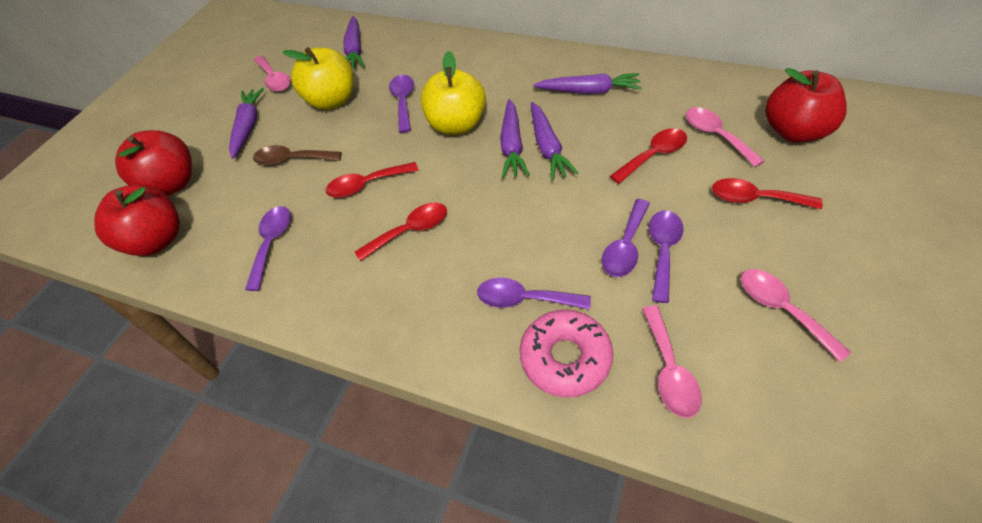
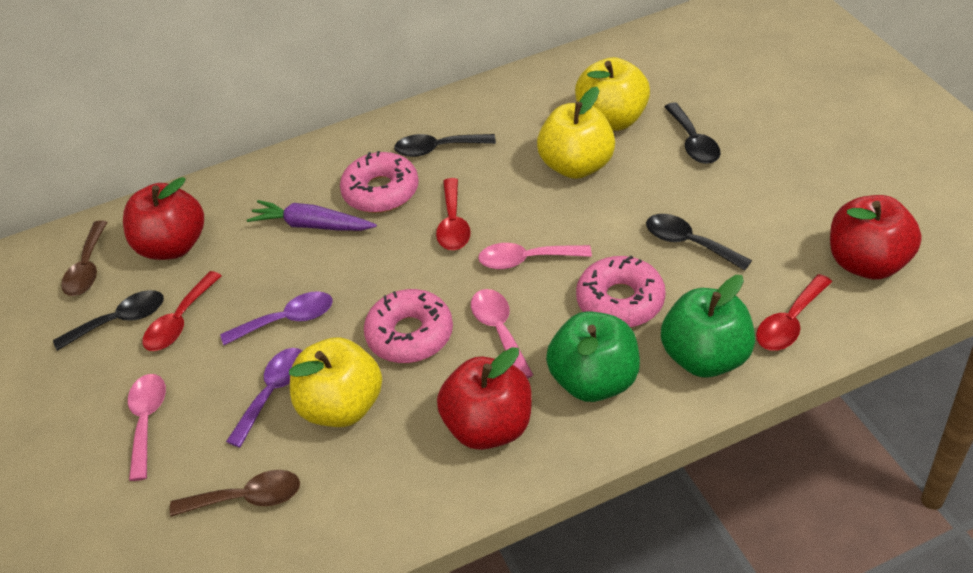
black spoon: none = 0 -> [53,290,164,351] [394,134,496,157] [646,214,752,271] [664,102,721,164] = 4
brown spoon: [253,145,342,166] = 1 -> [61,220,107,296] [170,470,300,517] = 2
green apple: none = 0 -> [546,311,640,402] [661,275,755,377] = 2
pink donut: [520,310,613,397] = 1 -> [340,151,419,213] [364,289,453,363] [576,256,666,327] = 3
pink spoon: [254,55,291,92] [642,306,702,418] [686,107,764,167] [741,269,851,362] = 4 -> [128,374,166,481] [471,289,533,379] [478,243,592,269] = 3
purple carrot: [229,88,264,159] [344,16,365,69] [500,99,530,178] [531,102,579,180] [533,73,642,94] = 5 -> [247,200,377,231] = 1
purple spoon: [245,206,291,291] [389,75,414,133] [477,278,591,310] [602,199,650,277] [649,210,684,303] = 5 -> [220,291,333,345] [226,348,302,448] = 2
red spoon: [326,162,418,198] [355,203,447,261] [610,128,687,184] [712,178,823,209] = 4 -> [143,271,222,351] [436,178,471,250] [756,274,832,351] = 3
yellow apple: [283,47,354,110] [420,51,486,135] = 2 -> [289,337,382,427] [537,87,615,179] [575,57,650,131] = 3

